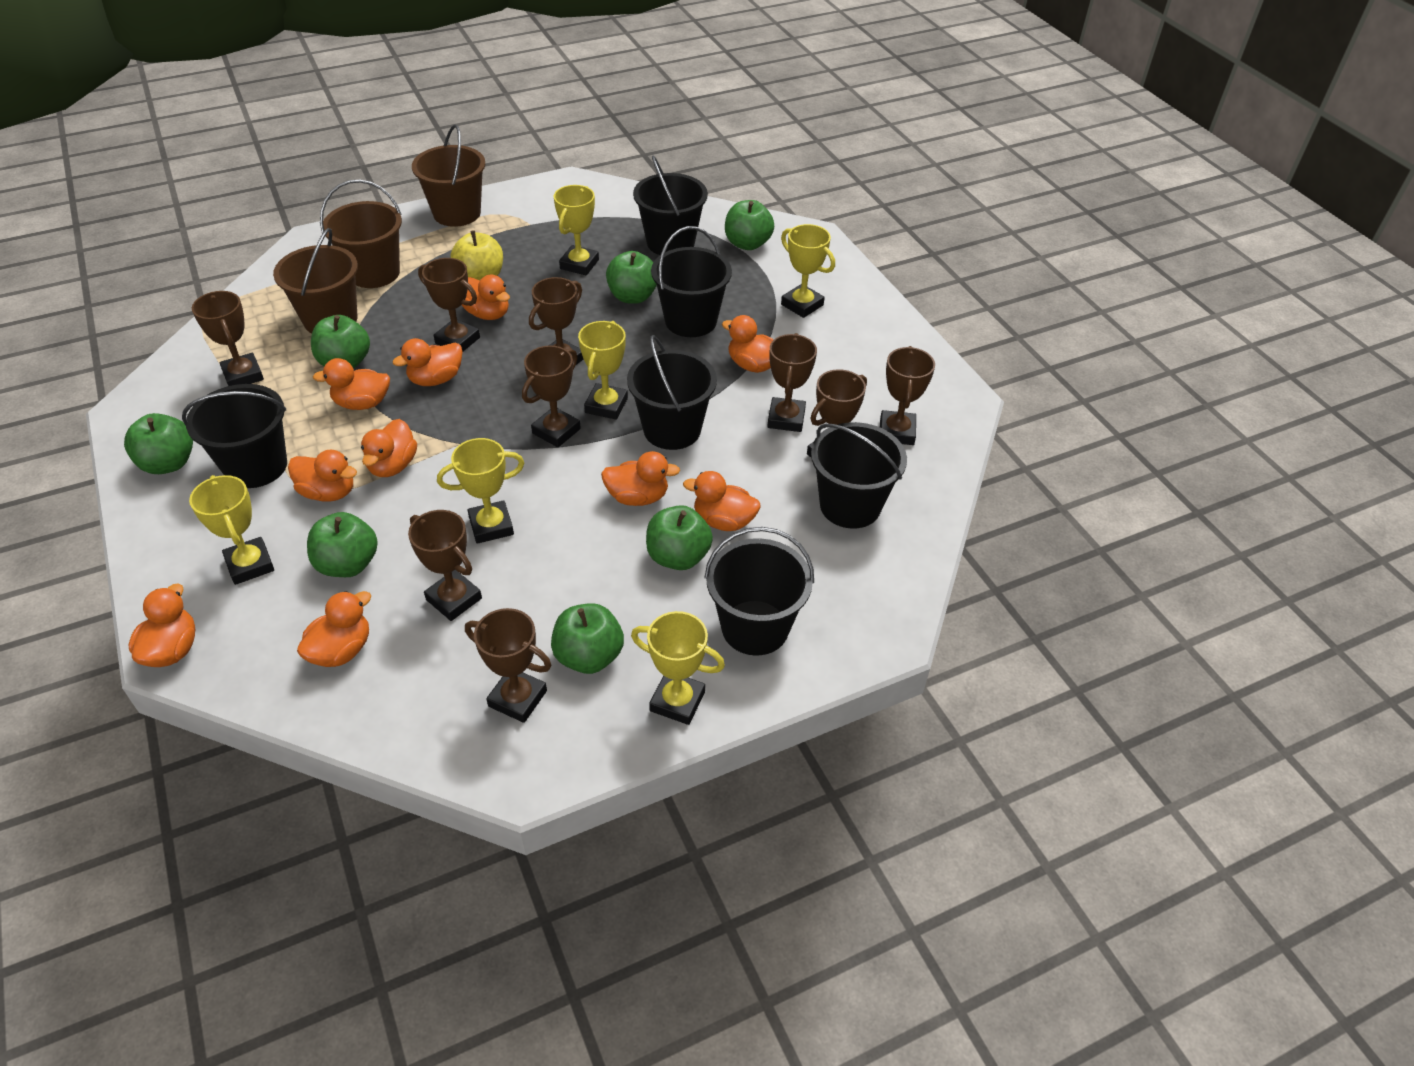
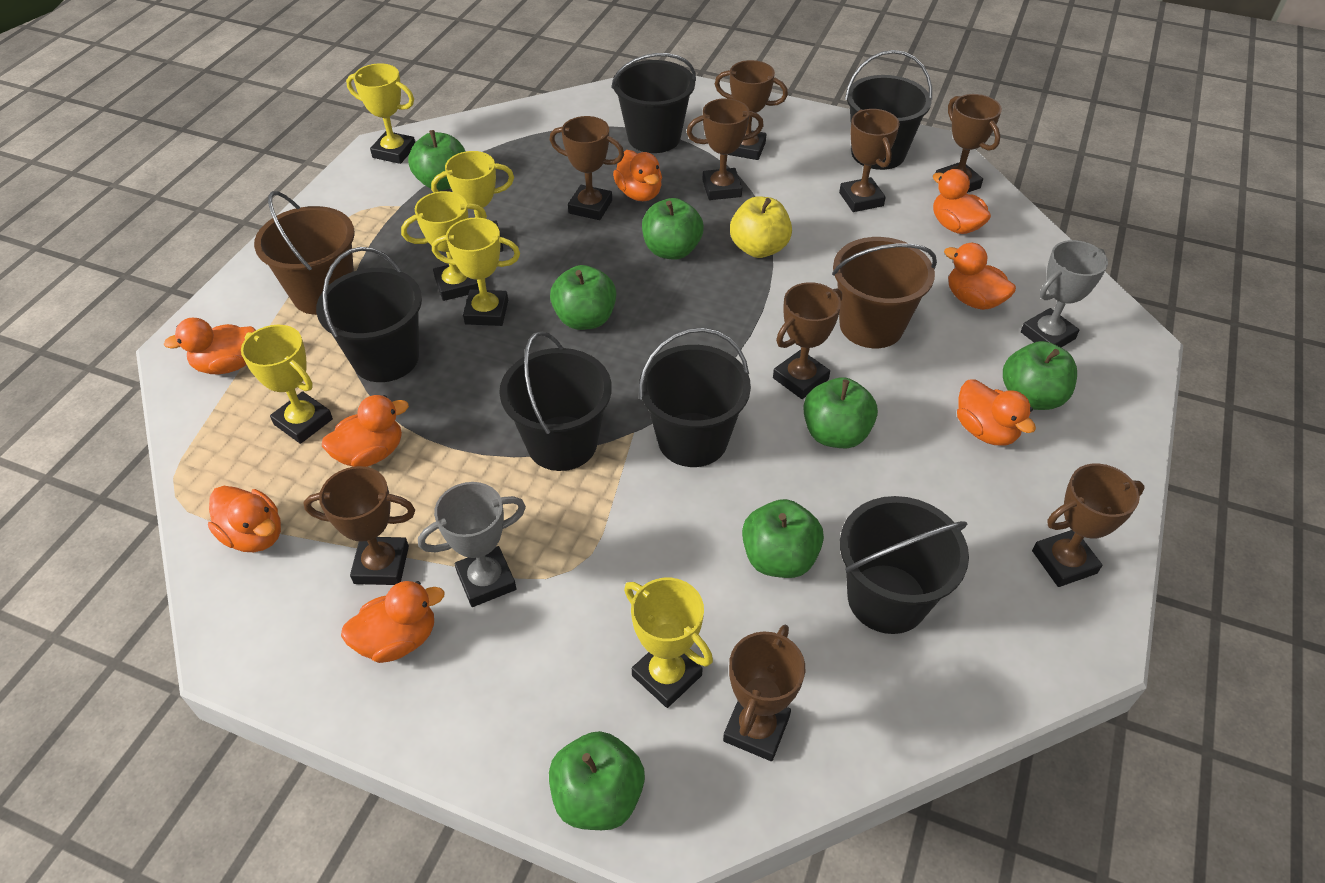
brown bucket: [273,228,358,333] [320,179,402,288] [412,124,485,227] = 3 -> [254,191,355,315] [832,237,937,348] = 2
grey trophy: none = 0 -> [418,482,526,607] [1021,240,1108,347] = 2
orange duck: [128,584,195,667] [288,450,357,502] [297,591,371,667] [313,358,390,410] [361,419,417,477] [393,338,463,386] [462,274,510,320] [601,451,680,506] [683,471,760,531] [722,315,773,373] = 10 -> [164,318,256,374] [208,486,281,552] [322,395,409,467] [341,581,445,663] [613,150,662,201] [933,169,991,234] [944,243,1016,310] [957,379,1036,446] = 8

